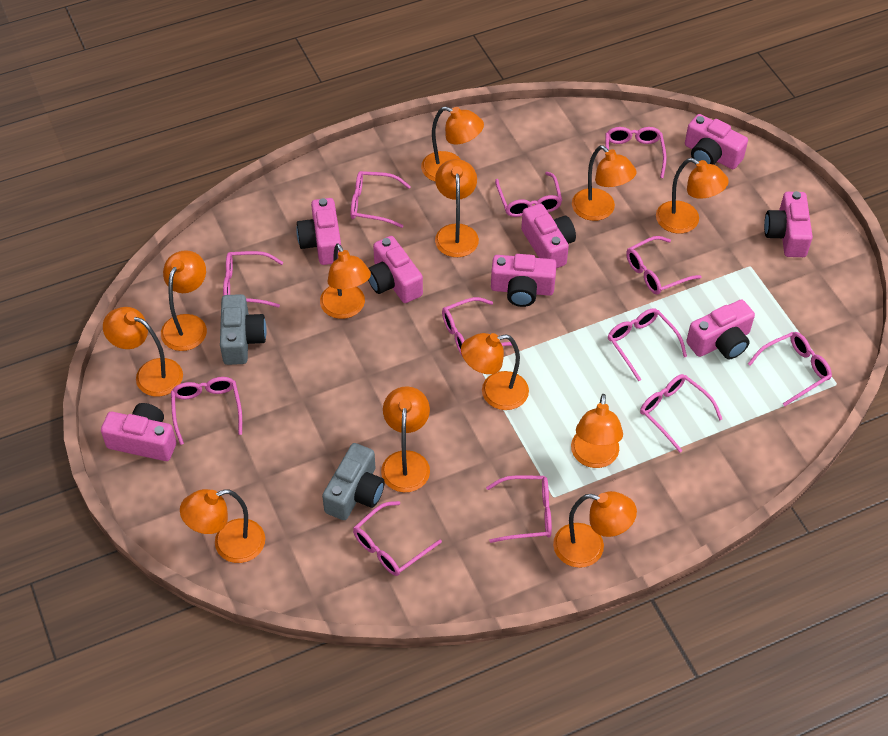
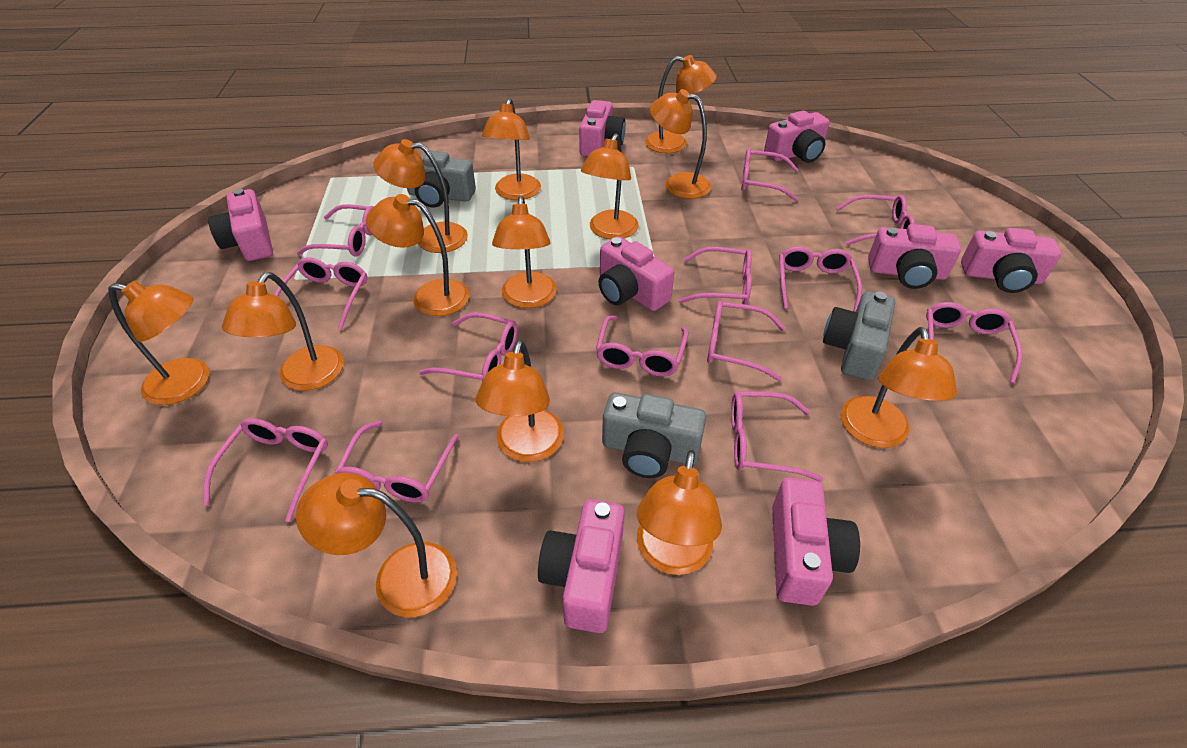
grey camera: [220,294,267,365] [322,443,385,520] = 2 -> [407,150,476,208] [602,392,706,478] [823,291,895,381] = 3
orange lamp: [103,307,183,397] [161,250,207,351] [180,489,265,563] [320,243,371,319] [381,386,430,492] [421,106,484,181] [435,159,479,257] [461,333,529,410] [553,491,637,568] [571,394,623,468] [572,145,637,221] [656,158,729,234] = 12 -> [108,281,209,405] [222,272,344,391] [296,473,457,617] [366,194,469,316] [373,139,468,253] [476,340,564,462] [482,98,541,200] [492,196,557,308] [581,134,639,239] [637,450,722,575] [645,55,717,153] [650,89,711,199] [841,327,957,448] = 13
pink glasses: [171,377,242,445] [223,251,283,308] [351,171,411,228] [353,501,442,576] [442,297,513,357] [486,475,552,543] [495,172,562,217] [606,127,667,178] [608,308,687,381] [626,236,702,295] [640,374,722,453] [748,332,832,406] = 12 -> [203,418,328,522] [274,257,367,329] [296,204,374,256] [334,421,459,502] [419,312,518,382] [596,315,689,376] [679,247,752,305] [707,301,786,381] [731,391,823,482] [741,148,798,201] [779,246,862,312] [836,195,915,245] [926,302,1022,384] = 13

